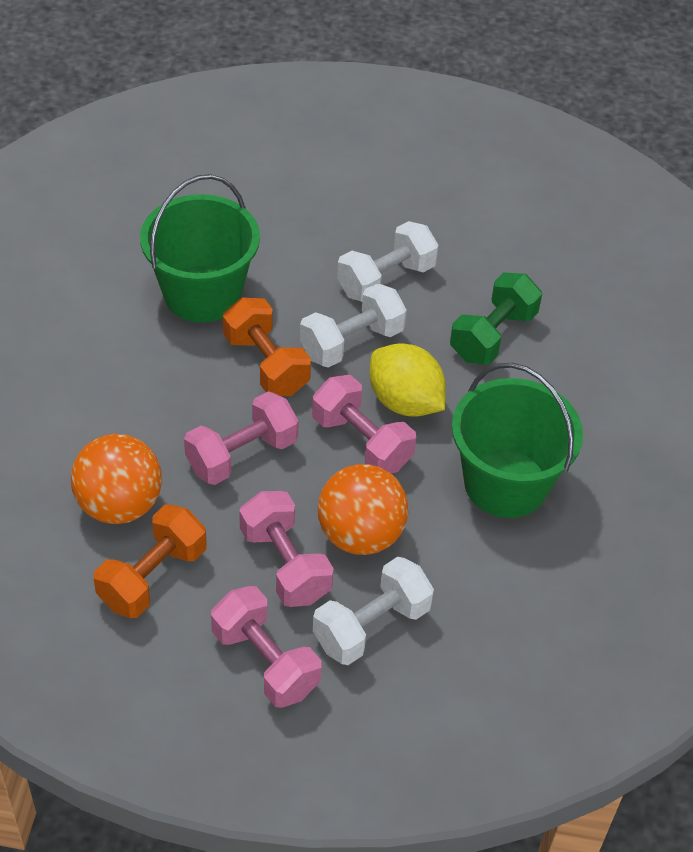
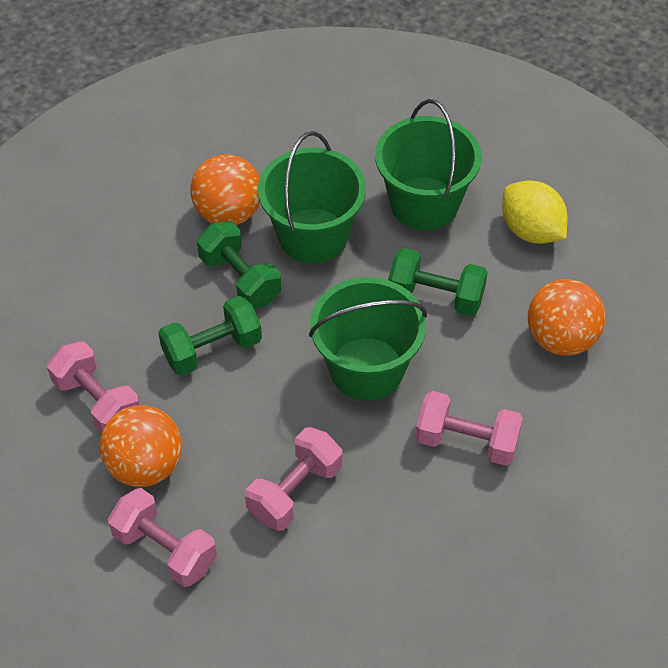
green bucket: [140,174,260,323] [452,363,583,518] = 2 -> [258,131,366,264] [309,277,427,400] [375,99,482,230] = 3
green dumbbell: [450,272,542,365] = 1 -> [158,296,262,376] [197,221,281,309] [388,248,487,316] = 3
orange ball: [71,434,162,524] [318,464,408,555] = 2 -> [99,405,182,487] [190,154,260,225] [528,279,605,356] = 3
orange dumbbell: [93,505,206,618] [223,297,311,396] = 2 -> none = 0
white dumbbell: [300,283,407,367] [313,557,434,665] [337,221,439,302] = 3 -> none = 0

